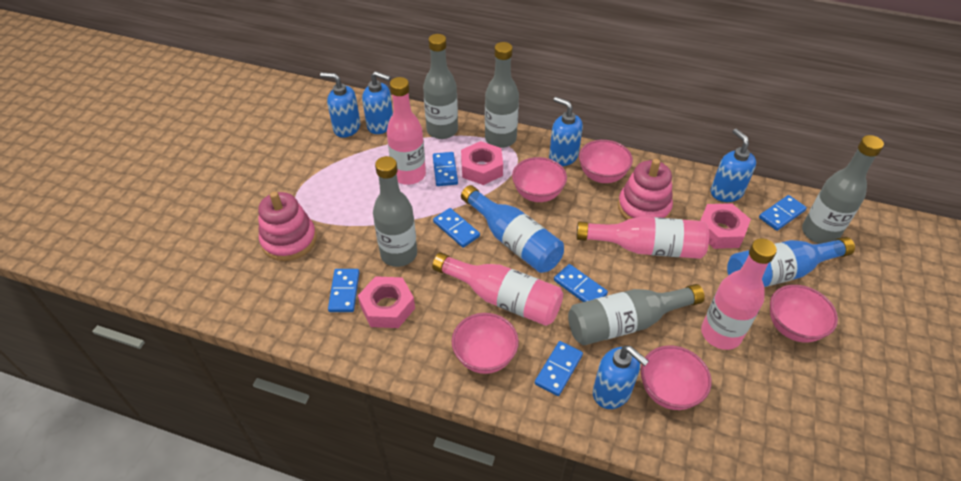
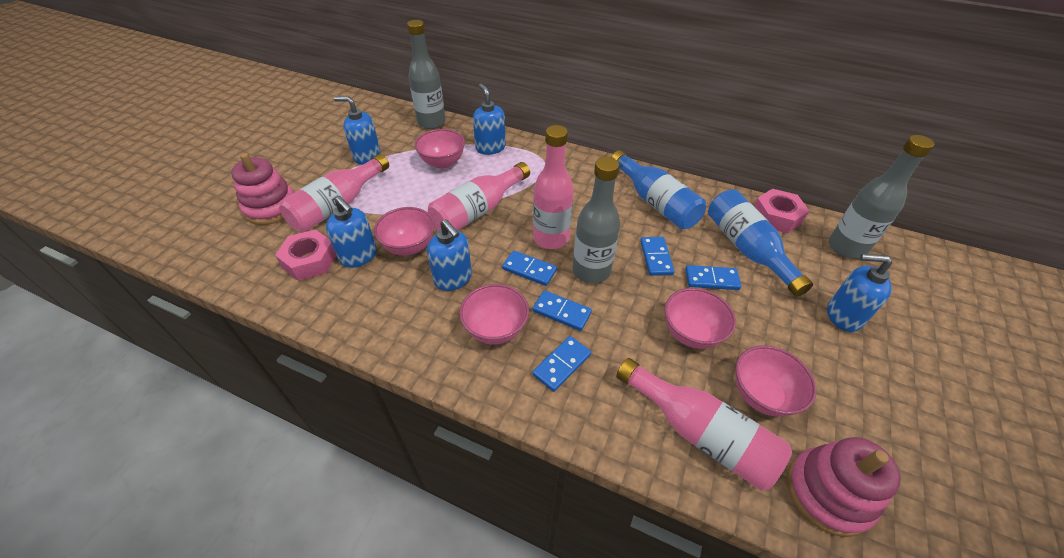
blue domino: [328,269,359,312] [433,152,458,186] [433,208,480,248] [535,341,583,396] [554,264,608,302] [759,195,807,231] = 6 -> [502,251,557,286] [532,336,591,392] [533,290,592,331] [640,237,675,276] [685,265,741,290] = 5
grey bottle: [373,156,417,267] [423,34,458,139] [485,42,519,148] [568,284,705,345] [802,135,884,244] = 5 -> [407,20,446,129] [572,157,620,284] [829,135,934,259] = 3
pink nut: [358,276,415,328] [461,141,503,185] [700,203,751,249] = 3 -> [275,229,337,281] [754,189,809,234] = 2

